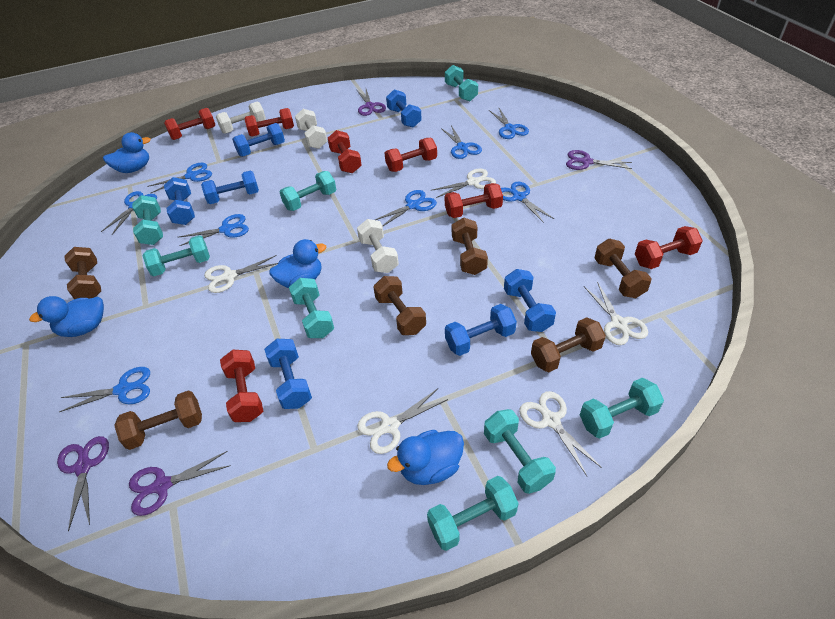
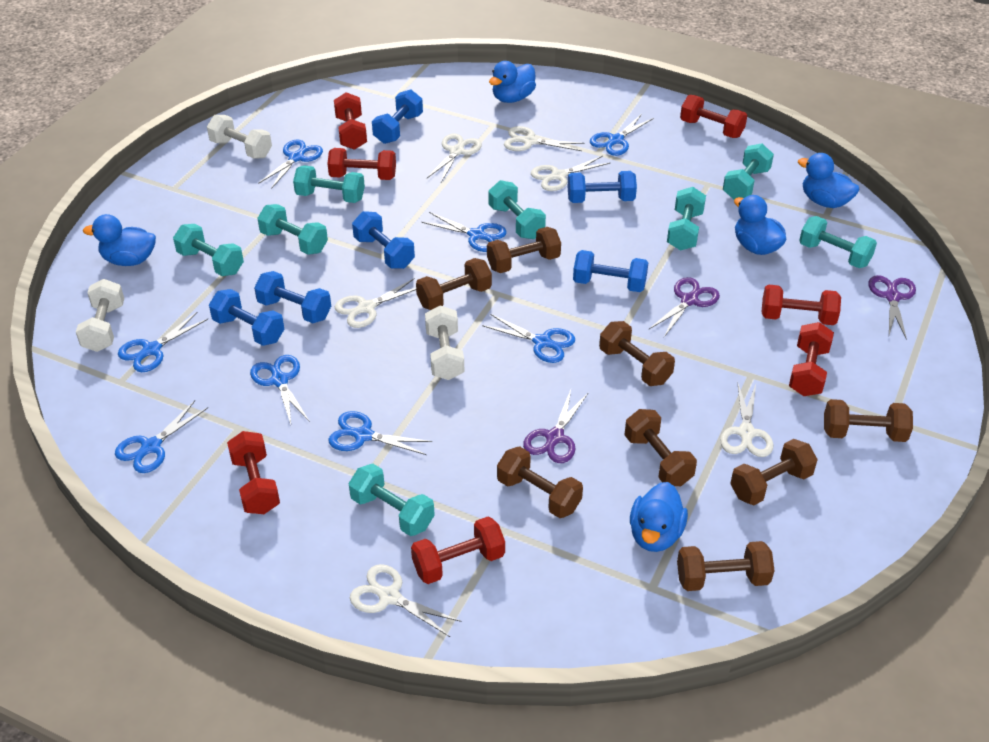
blue duck: [29,296,104,337] [103,132,151,173] [269,239,326,288] [387,430,464,485] = 4 -> [83,214,156,266] [489,61,536,103] [630,482,688,552] [734,195,786,255] [798,153,859,208] = 5
blue dumbbell: [164,177,195,225] [201,170,259,204] [232,123,285,157] [264,339,312,409] [386,89,422,128] [445,304,517,356] [504,269,556,332] = 7 -> [209,289,284,346] [254,271,331,323] [352,211,415,269] [372,89,423,144] [568,171,637,203] [573,250,649,292] = 6
brown dumbbell: [64,247,101,299] [114,390,202,450] [373,276,426,335] [452,218,488,275] [531,317,606,372] [594,239,652,298] = 6 -> [416,258,492,310] [487,227,561,273] [497,446,583,518] [599,321,675,386] [624,409,697,486] [677,541,775,591] [730,439,818,505] [824,399,913,442] = 8
purple scissors: [57,436,109,531] [129,451,231,516] [357,89,386,116] [566,150,632,170] = 4 -> [523,390,589,463] [649,277,720,337] [868,275,916,340] = 3
white scissors: [204,255,278,293] [357,388,448,454] [430,169,496,198] [519,391,602,476] [584,282,648,345] = 5 -> [335,278,416,328] [350,564,462,637] [427,134,482,182] [504,126,584,151] [531,156,610,191] [720,382,773,457] = 6

